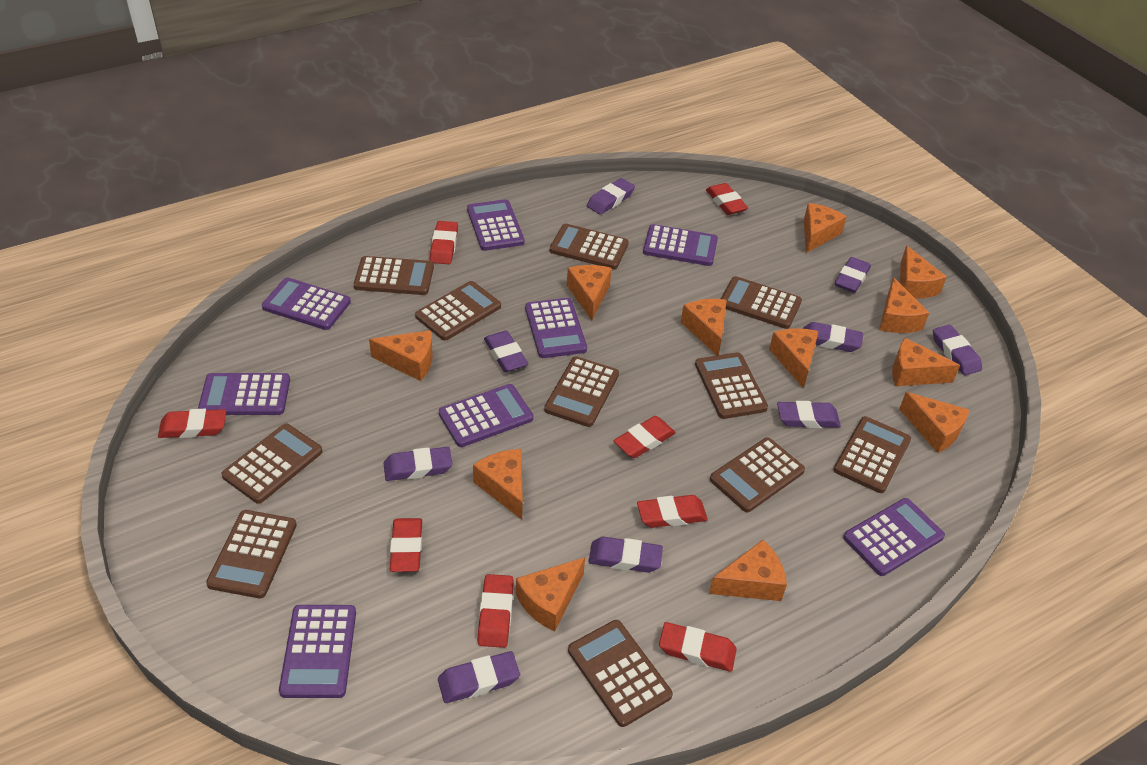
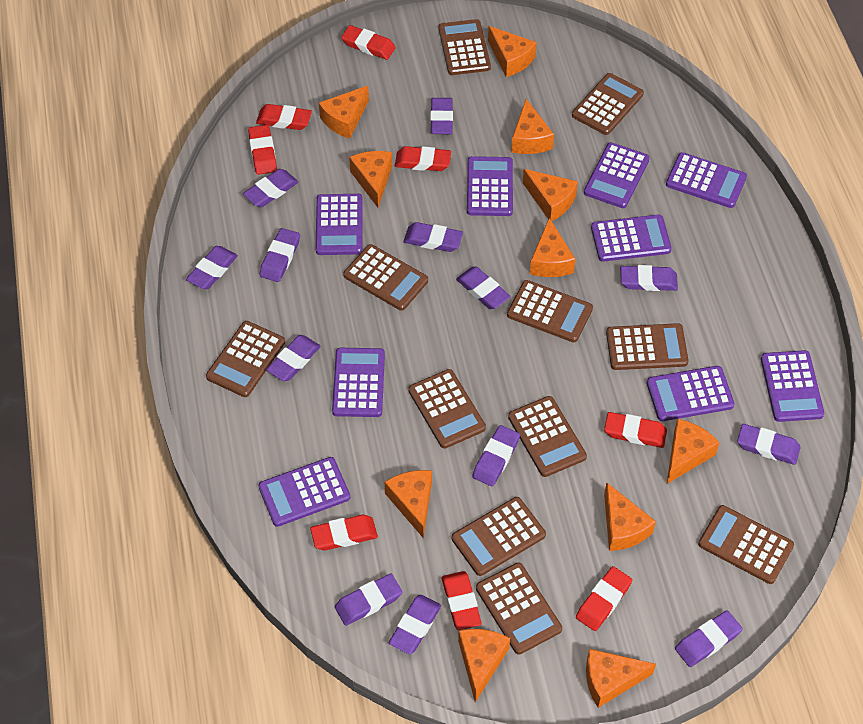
orange cheese: [369,330,433,381] [473,449,523,520] [516,557,585,631] [567,265,612,321] [681,299,727,355] [709,540,787,601] [769,328,819,389] [804,203,847,253] [879,277,929,333] [892,338,960,386] [899,392,969,453] [900,246,947,299] = 12 -> [319,86,369,139] [349,151,392,208] [385,470,432,538] [458,629,510,702] [488,26,537,77] [511,99,554,154] [523,169,578,221] [530,218,576,277] [586,649,656,708] [604,482,656,551] [667,419,720,484] = 11
purple calculator: [198,373,290,415] [262,278,351,330] [279,605,356,698] [439,384,533,447] [467,199,525,251] [525,298,587,358] [643,224,718,266] [843,498,945,576] = 8 -> [258,457,350,527] [315,194,363,255] [332,348,385,417] [467,156,513,216] [584,142,650,208] [591,215,672,262] [647,366,735,421] [666,152,747,208] [761,350,824,422] = 9
purple eraser: [383,447,453,481] [438,651,520,703] [484,330,528,372] [587,178,635,215] [588,537,663,573] [777,401,841,428] [803,322,863,352] [835,257,871,293] [933,325,982,375] = 9 -> [186,246,238,289] [243,169,299,207] [260,228,300,282] [266,335,321,381] [335,573,402,626] [389,595,441,654] [404,222,463,252] [430,98,453,134] [456,267,511,309] [472,425,520,486] [620,265,678,291] [675,610,743,667] [737,424,801,465] = 13

